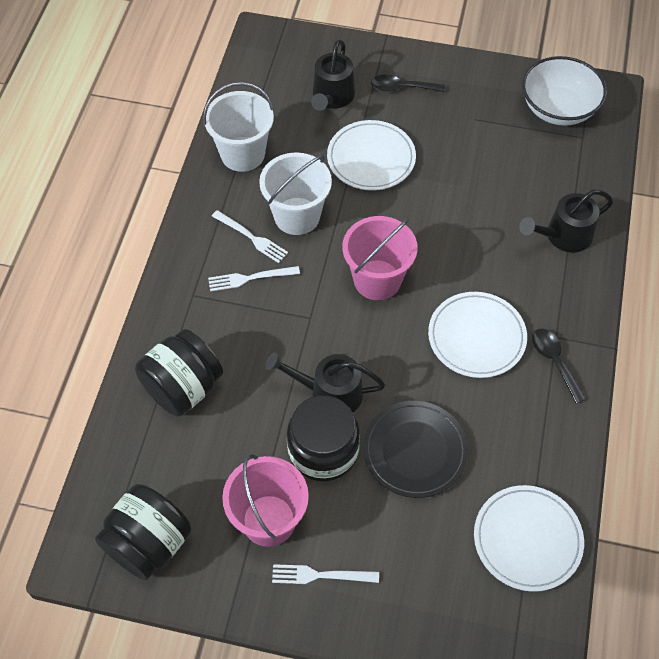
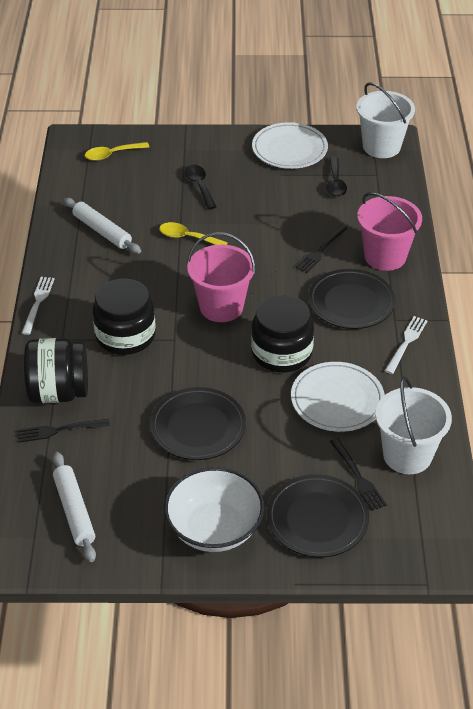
black fork: none = 0 -> [17,419,110,443] [295,225,348,273] [330,438,387,511] = 3
black plate: [363,401,468,498] = 1 -> [150,387,246,460] [267,474,369,557] [308,269,395,329] = 3
black watering can: [265,352,385,412] [311,40,355,111] [519,190,613,253] = 3 -> none = 0
white fork: [208,266,300,292] [212,210,288,263] [272,564,379,584] = 3 -> [22,277,55,335] [385,316,427,374] = 2
white plate: [327,120,416,190] [428,292,527,378] [474,485,584,592] = 3 -> [252,122,328,169] [291,362,385,432] = 2
white rolling pin: none = 0 -> [53,452,96,562] [64,198,141,254] = 2
yellow spoon: none = 0 -> [85,142,149,161] [159,222,228,245] = 2

